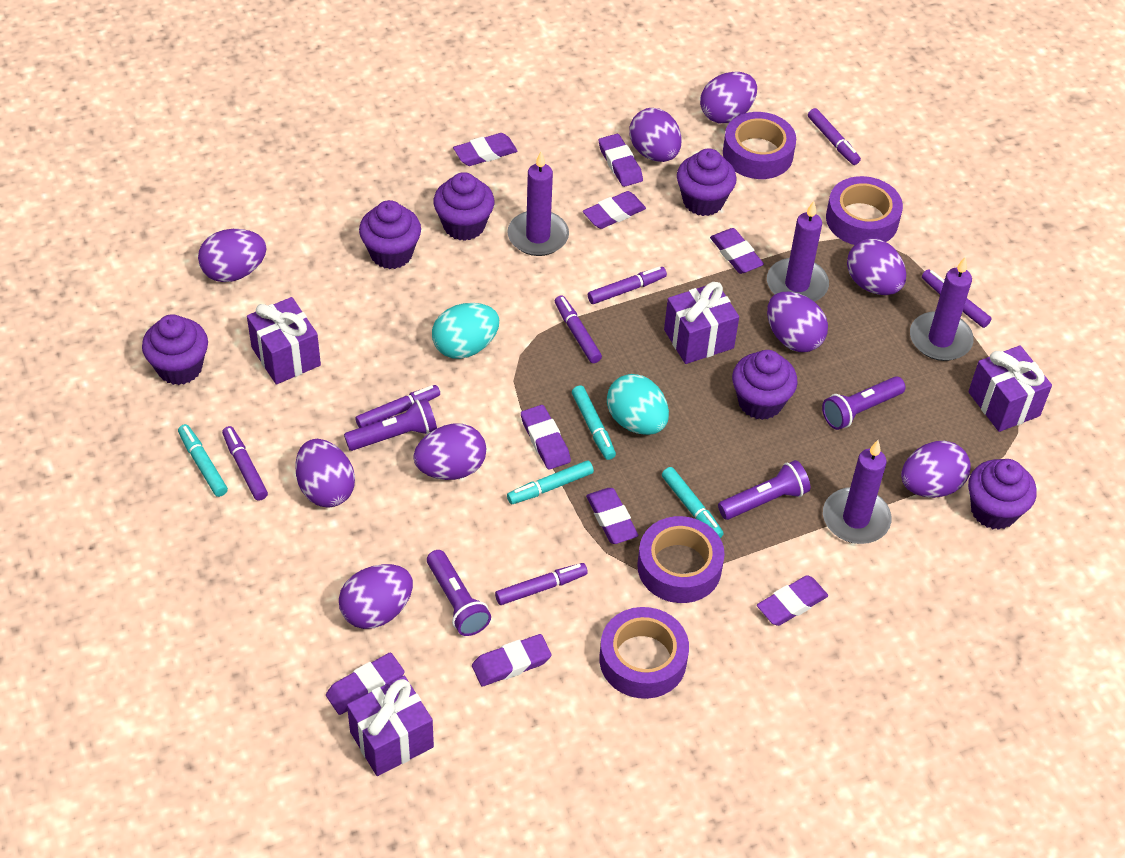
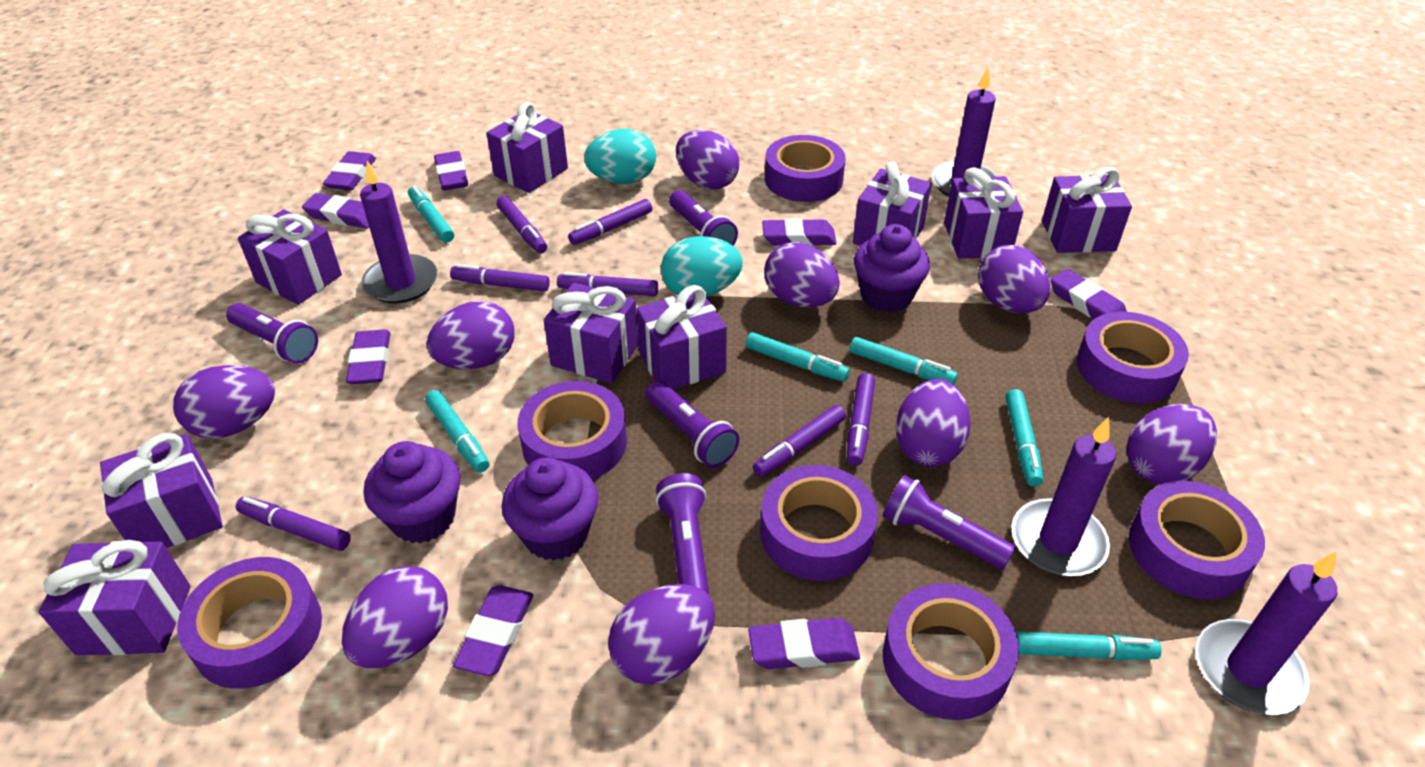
purple cupcake: [142,314,208,385] [359,200,421,269] [433,172,494,241] [677,148,737,216] [732,350,798,420] [968,459,1037,530] = 6 -> [363,441,460,543] [502,457,598,561] [854,224,930,313] = 3
purple eraser: [326,652,405,715] [453,133,517,166] [472,634,552,686] [521,405,571,470] [583,191,646,229] [586,488,639,544] [599,134,643,187] [710,228,764,274] [757,575,828,626] = 9 -> [302,193,369,229] [323,151,376,190] [346,329,391,384] [434,151,468,191] [453,585,533,676] [748,618,860,669] [762,218,837,246] [1050,269,1127,319] = 8
purple flashlight: [344,398,437,451] [427,550,491,636] [718,460,810,520] [822,376,906,430] = 4 -> [226,303,318,364] [645,380,739,468] [656,473,709,595] [669,190,738,246] [883,475,1016,569] = 5
purple gift: [247,297,321,385] [347,676,434,776] [664,282,739,364] [968,345,1052,432] = 4 -> [38,540,191,655] [100,433,223,548] [238,209,342,305] [486,102,568,193] [544,282,639,383] [636,285,727,389] [853,161,932,246] [944,167,1023,259] [1042,167,1132,253] = 9
purple tape: [599,607,689,699] [637,516,725,603] [723,112,796,179] [826,176,903,245] = 4 -> [177,557,322,689] [517,381,627,479] [760,465,878,581] [765,135,846,202] [883,583,1019,720] [1077,312,1189,403] [1129,481,1265,599] = 7
turquoise marker: [178,424,228,497] [507,460,594,504] [572,385,616,460] [662,467,724,538] = 4 -> [408,186,454,243] [425,390,489,472] [746,332,850,382] [850,337,958,385] [1006,389,1043,486] [1016,632,1161,660] = 6

